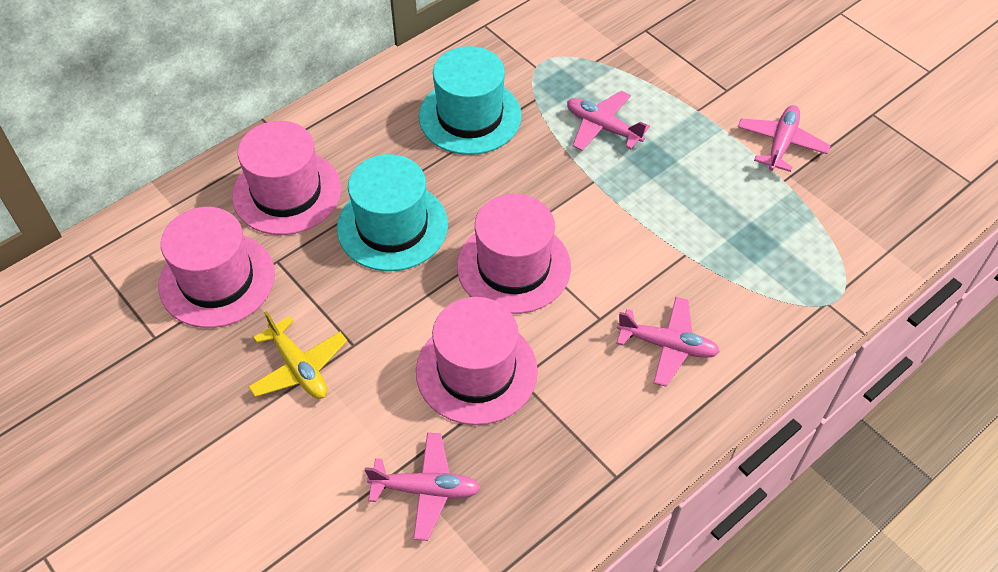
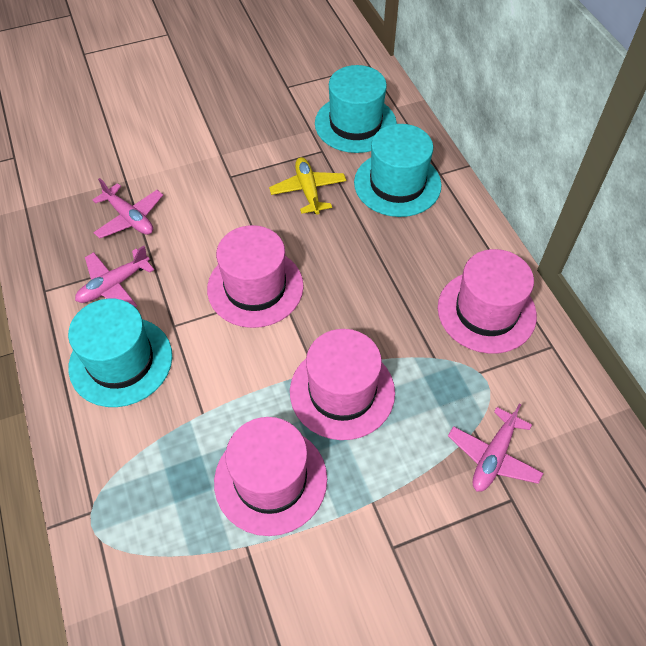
pink plane: [365,433,480,541] [567,91,650,151] [617,297,720,387] [738,105,831,172] = 4 -> [75,246,154,307] [93,178,163,239] [448,403,543,492] = 3
turquoise hat: [337,154,448,271] [419,46,522,155] = 2 -> [68,298,172,407] [315,65,397,153] [354,124,442,217] = 3

